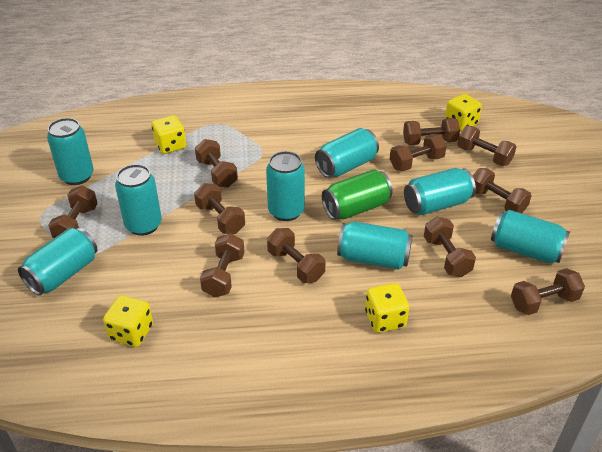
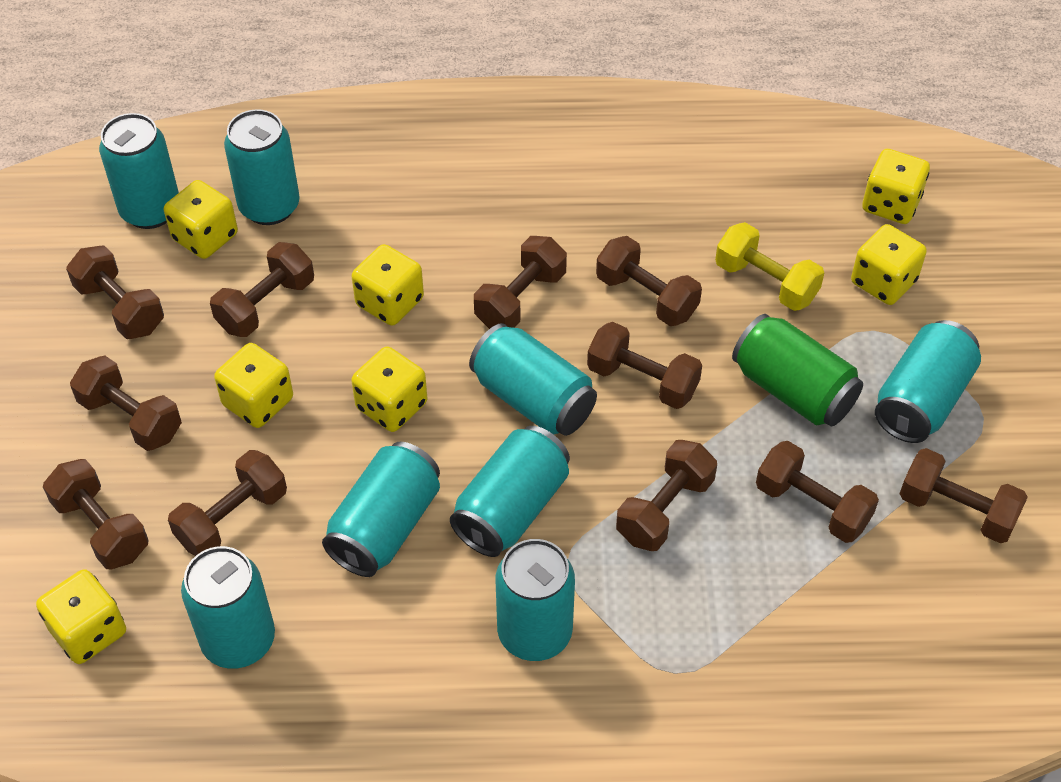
yellow dice: [103,295,153,347] [151,115,186,154] [365,283,409,333] [445,94,482,131] = 4 -> [36,569,126,664] [164,180,238,259] [214,343,293,428] [351,244,424,326] [351,346,427,432] [851,224,927,305] [862,149,930,224] = 7
yellow dumbbell: none = 0 -> [715,222,824,311] = 1

